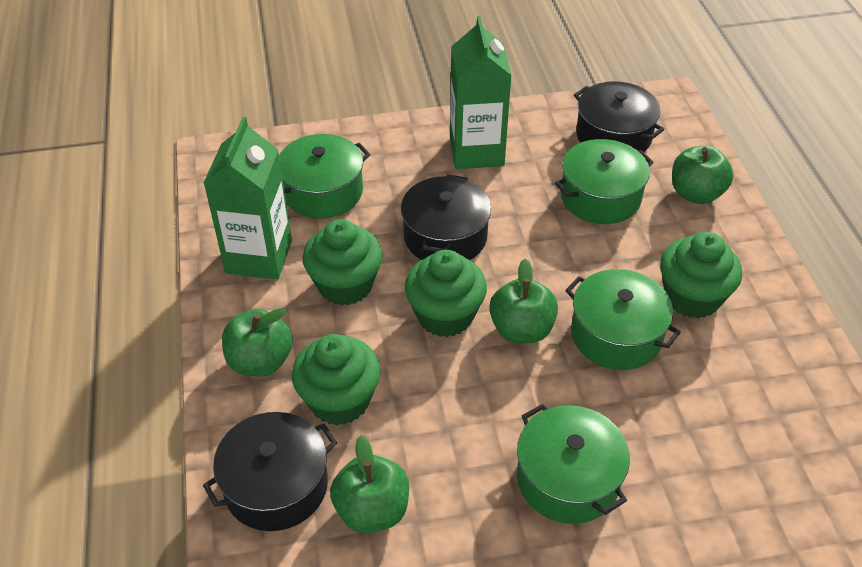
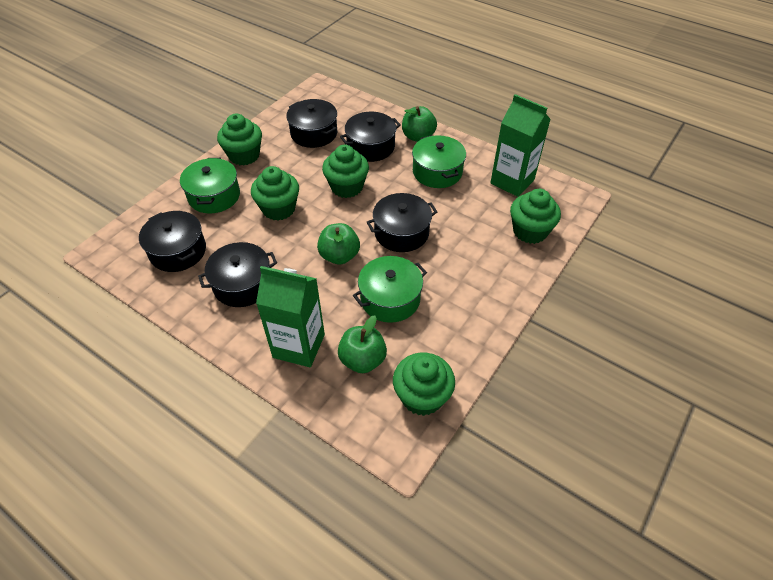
black pot: [203,412,337,531] [401,174,491,260] [574,81,664,152] = 3 -> [139,211,206,272] [198,242,277,307] [286,99,337,148] [340,112,401,162] [367,193,437,252] = 5
green apple: [222,308,293,376] [330,435,409,533] [489,259,558,343] [672,146,734,204] = 4 -> [317,223,360,265] [338,316,387,373] [402,106,437,142] = 3
green cupcake: [292,334,381,426] [302,219,383,306] [405,250,487,337] [660,232,742,319] = 4 -> [217,114,262,166] [251,166,299,220] [322,145,369,198] [393,353,455,416] [510,189,561,244] = 5
green pot: [279,134,371,219] [517,404,630,524] [555,139,654,224] [565,269,681,370] = 4 -> [180,158,240,214] [353,256,427,323] [412,135,466,188] = 3

